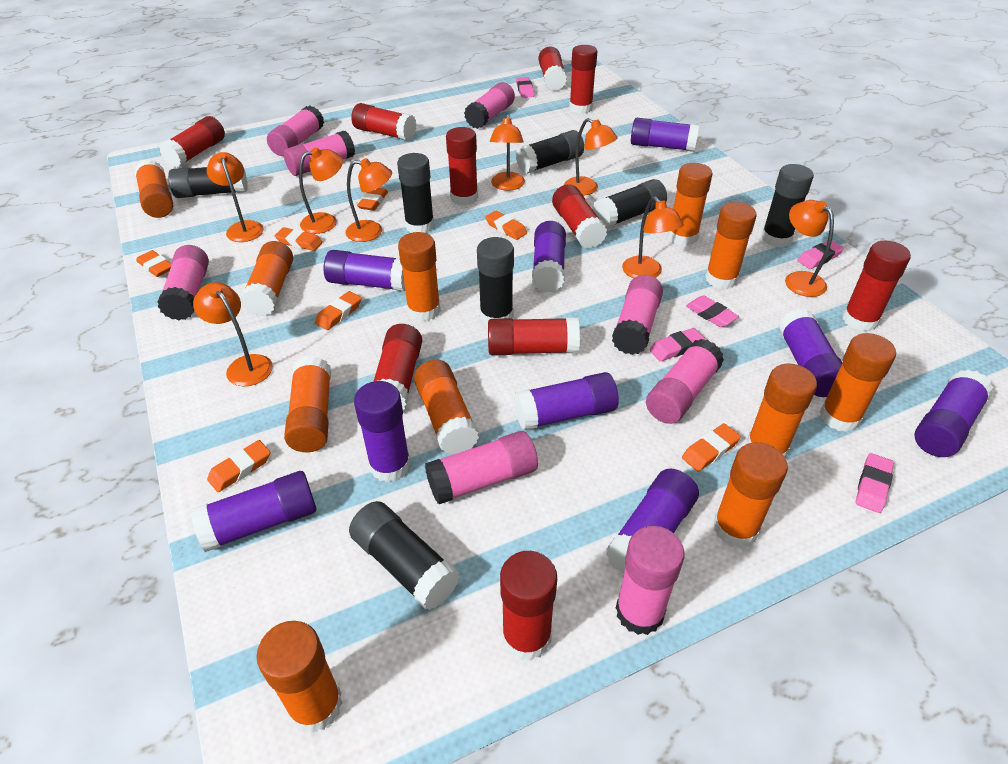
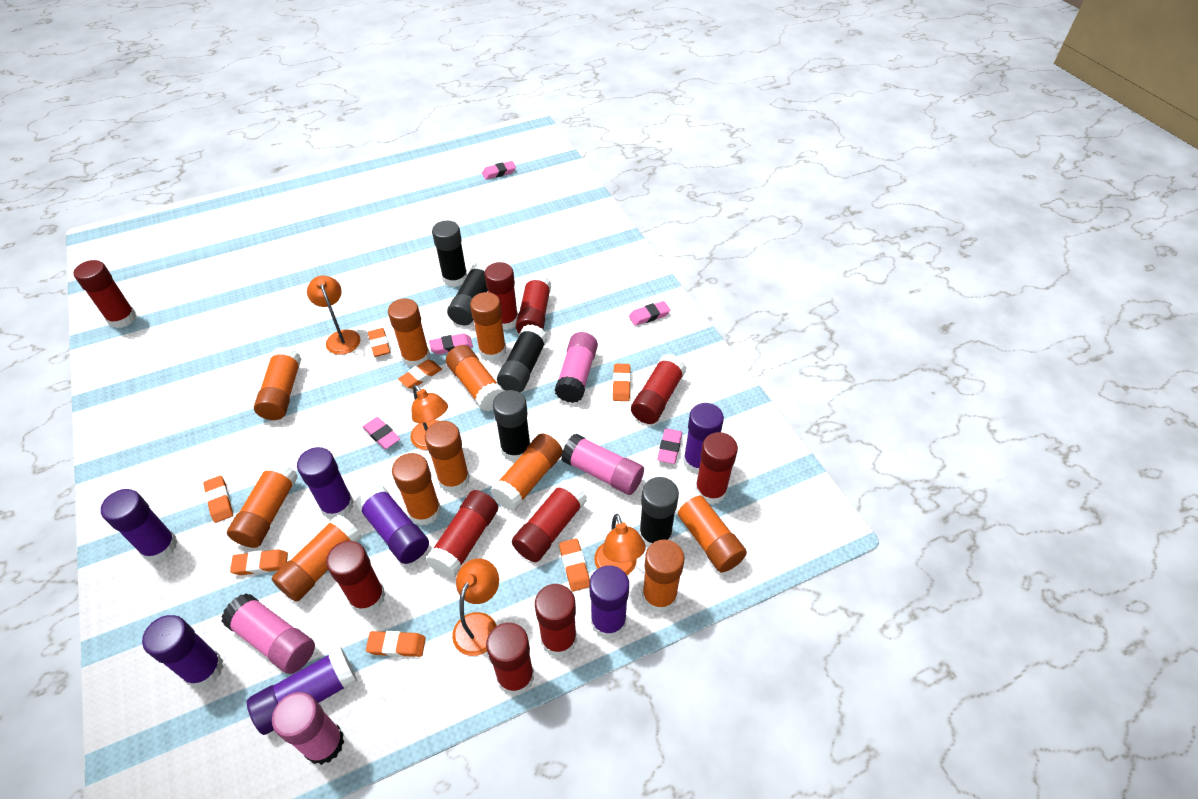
black glue stick: [168,167,248,198] [349,501,460,610] [397,153,434,233] [477,237,514,325] [516,130,584,174] [593,179,667,228] [761,164,814,247] = 7 -> [432,221,467,287] [447,263,488,325] [493,390,531,461] [497,324,547,392] [639,477,679,548] = 5
orange lamp: [193,282,273,386] [207,152,264,242] [299,147,343,234] [345,158,392,242] [490,114,525,191] [564,118,618,196] [622,196,684,278] [785,200,834,297] = 8 -> [307,276,361,355] [410,385,448,450] [452,558,499,656] [594,514,646,575] = 4
pink glue stick: [158,245,209,320] [267,106,324,156] [283,131,355,176] [425,431,538,504] [464,82,515,129] [612,275,663,355] [616,526,685,635] [646,339,724,424] = 8 -> [221,593,315,674] [272,692,344,765] [555,332,598,403] [561,434,644,495] = 4
purple glue stick: [191,471,316,552] [324,250,405,291] [354,381,411,482] [514,372,619,430] [532,221,566,293] [606,469,699,574] [631,118,699,152] [779,309,842,397] [915,369,993,457] = 9 -> [101,489,178,562] [142,615,223,688] [247,648,357,735] [297,447,354,519] [355,484,429,564] [589,565,629,639] [683,403,724,475] = 7

